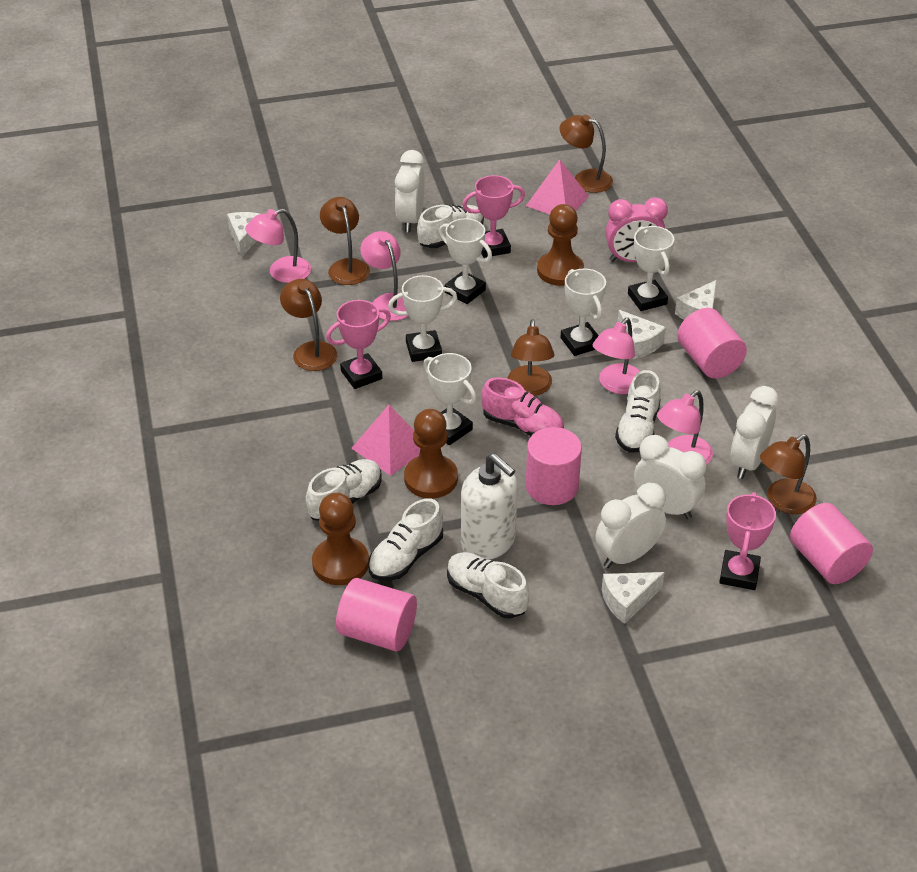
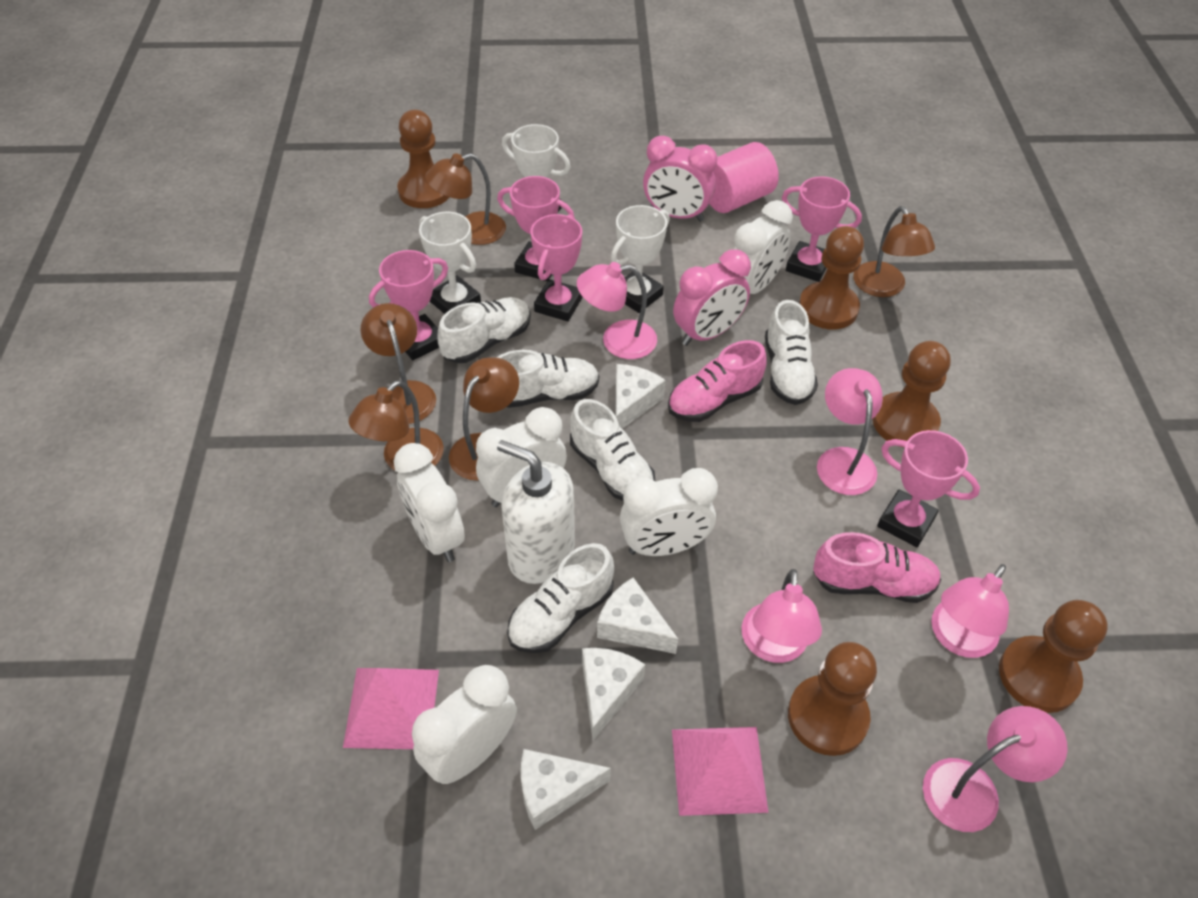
brown pawn: [312,493,369,585] [404,409,458,498] [537,204,584,286] = 3 -> [397,110,449,208] [788,642,877,756] [799,226,864,329] [873,341,951,447] [999,600,1108,713] = 5
pink clock: [605,197,668,262] = 1 -> [643,136,717,222] [673,249,751,346] = 2
pink cylinder: [336,578,417,651] [526,427,582,505] [677,308,747,379] [790,503,873,584] = 4 -> [709,142,779,213] = 1
pink lamp: [245,209,311,283] [360,231,409,321] [593,318,640,394] [657,390,713,465] = 4 -> [577,262,657,359] [741,569,822,663] [817,368,883,495] [923,706,1068,832] [931,564,1009,658] = 5
pink shoe: [481,377,564,436] = 1 -> [668,340,767,422] [813,532,941,603] = 2
pink trophy: [326,300,391,389] [462,175,525,258] [719,492,776,590] = 3 -> [369,250,448,360] [497,176,574,281] [530,214,582,321] [782,176,862,282] [877,430,980,547] = 5
white clock: [395,150,425,232] [595,483,666,568] [634,435,706,519] [730,386,779,479] = 4 -> [394,443,465,562] [412,665,517,784] [476,407,567,507] [620,468,718,556] [734,200,793,294] = 5
white trophy: [388,275,457,362] [423,353,476,445] [439,218,492,304] [561,269,606,356] [628,226,674,311] = 5 -> [419,212,481,314] [502,124,571,212] [611,205,670,313] = 3

